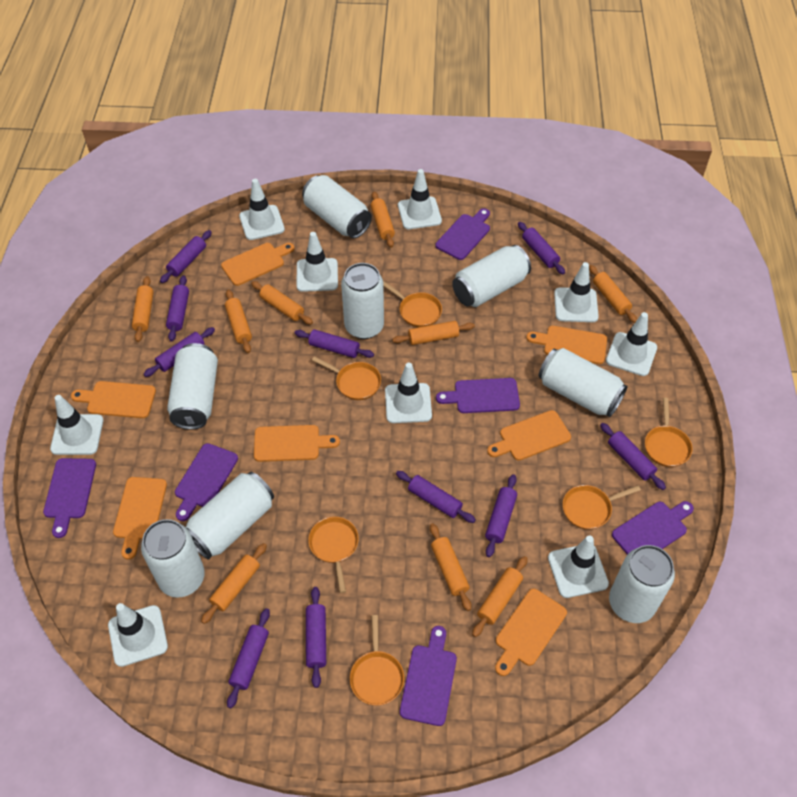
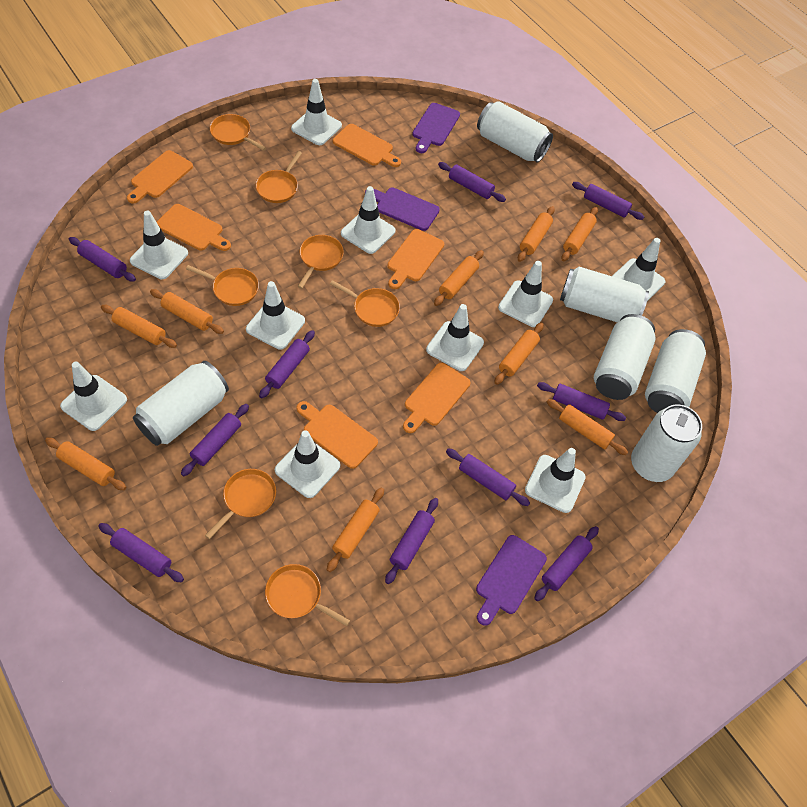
orange cutting board: [71,381,156,418] [113,477,167,559] [221,243,294,286] [254,425,340,462] [487,410,571,461] [495,589,567,676] [526,326,607,364] = 7 -> [127,150,193,204] [157,204,231,251] [297,401,378,469] [333,124,401,167] [388,229,444,289] [403,363,471,433] = 6
orange pan: [308,516,359,593] [312,356,381,400] [350,615,404,705] [383,281,442,327] [563,485,641,530] [645,398,692,467] = 6 -> [186,265,259,306] [205,469,276,539] [210,114,266,151] [256,151,302,203] [265,564,350,626] [297,235,344,289] [330,280,400,327] = 7
purple cutting board: [43,458,96,538] [175,443,238,521] [400,626,457,726] [435,208,490,260] [436,378,520,413] [612,501,694,555] = 6 -> [365,188,440,231] [412,103,460,153] [476,535,547,625] = 3
white can: [141,519,205,598] [167,343,218,430] [186,472,274,559] [302,175,372,238] [341,263,384,339] [452,245,531,307] [538,348,628,417] [609,545,675,623] = 8 -> [133,361,229,446] [477,101,553,163] [560,267,649,322] [594,314,656,400] [631,404,702,482] [645,329,706,413] = 6
white traffic cone: [50,395,103,455] [108,603,168,667] [239,179,285,240] [296,232,338,292] [385,363,432,423] [398,169,442,229] [548,535,609,598] [554,262,599,322] [606,312,657,376] = 9 -> [60,362,127,431] [130,211,188,279] [246,281,305,350] [275,430,340,498] [291,79,342,145] [341,186,396,254] [426,304,484,371] [498,261,553,327] [525,448,586,513] [612,238,665,301] = 10

